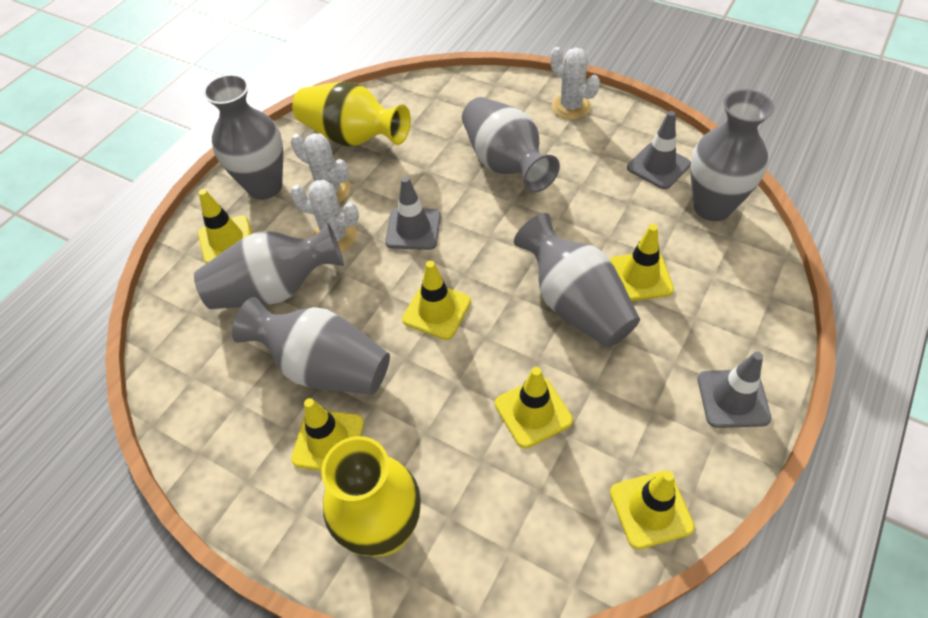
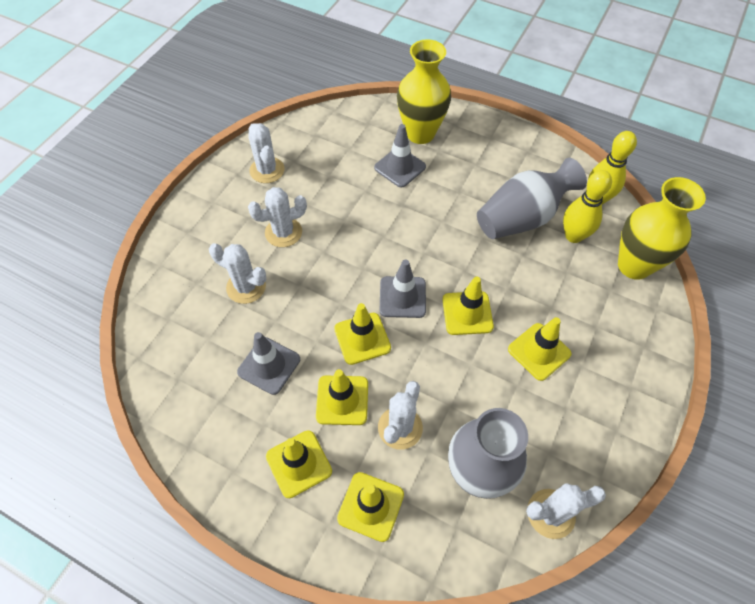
grey vase: [194,223,344,309] [203,74,283,200] [232,297,390,395] [462,97,560,193] [514,213,640,347] [690,89,775,221] = 6 -> [448,408,528,499] [477,158,587,239] = 2
white cactus: [290,180,359,252] [291,133,350,203] [550,47,600,119] = 3 -> [209,243,267,304] [248,123,285,183] [248,187,307,247] [378,381,423,450] [526,483,606,539] = 5
yellow bowling pin: none = 0 -> [563,170,612,243] [588,131,637,205] = 2

